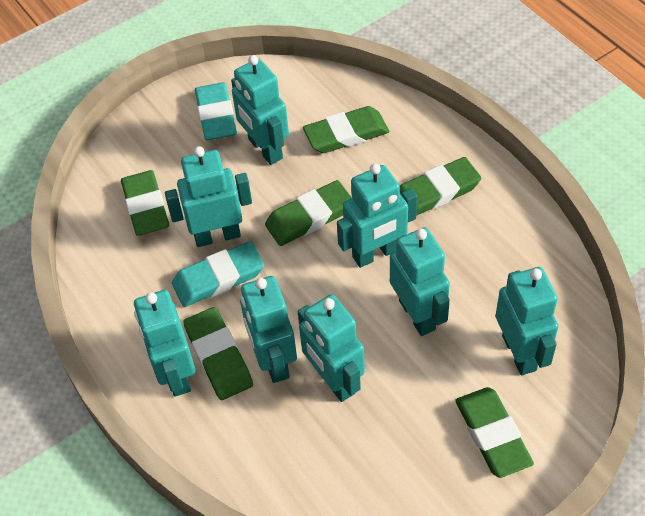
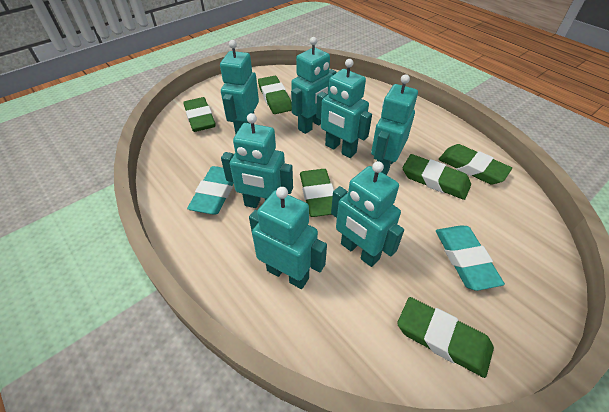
turquoise robot: [134,290,195,397] [165,146,252,247] [231,55,289,165] [240,276,297,383] [298,294,365,402] [337,163,417,268] [390,227,450,336] [495,267,558,375] = 8 -> [220,40,259,134] [221,113,293,208] [249,187,327,289] [291,37,336,134] [316,59,372,158] [331,161,404,267] [371,74,418,175] = 7

